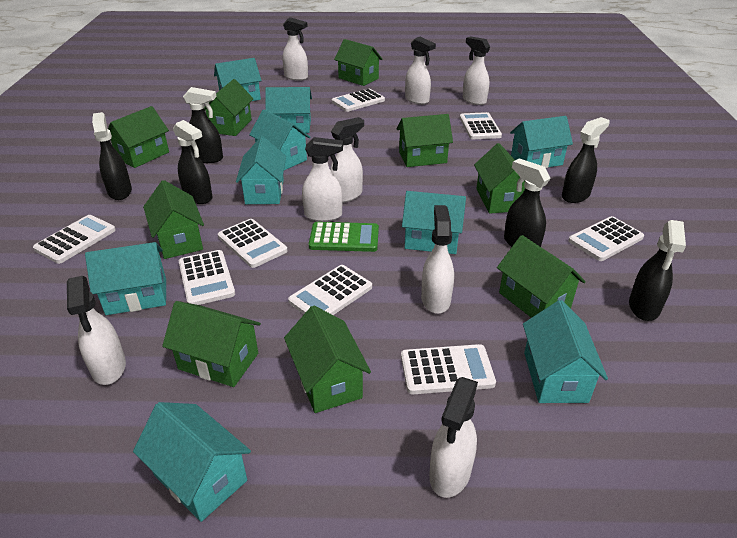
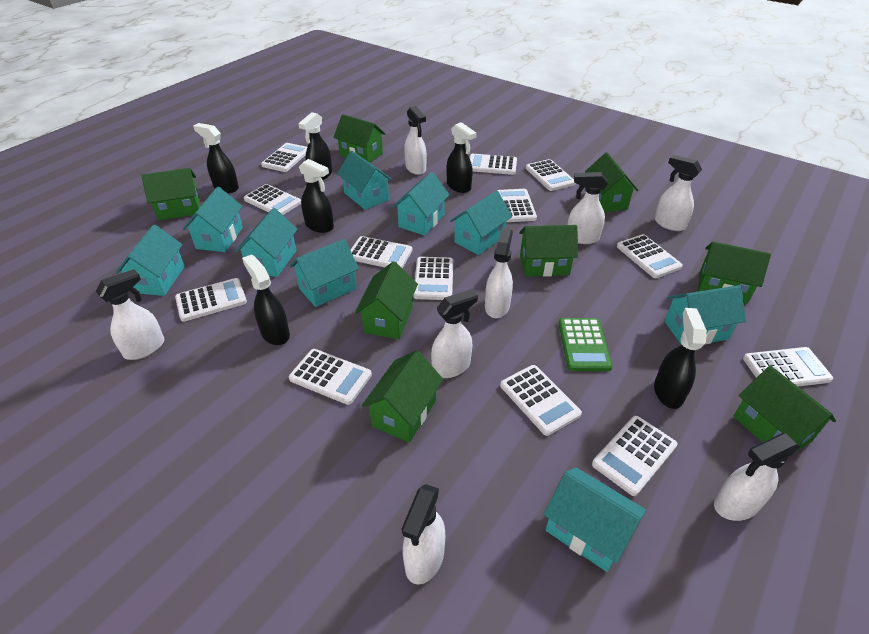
green house: [108,106,169,168] [143,180,204,259] [162,301,261,387] [204,79,254,136] [284,306,371,413] [334,39,383,86] [397,114,453,167] [474,143,525,214] [497,235,586,318] = 9 -> [142,168,200,220] [334,114,385,163] [355,262,418,339] [362,350,443,443] [519,225,578,277] [585,153,638,212] [698,241,771,304] [734,366,836,452] = 8
white calculator: [33,215,116,264] [179,250,235,305] [218,219,288,268] [288,265,372,315] [332,89,385,112] [401,344,496,394] [460,112,502,139] [568,216,644,261] = 8 -> [175,278,247,322] [244,184,301,215] [261,143,307,172] [289,349,372,405] [351,236,412,268] [413,257,453,300] [469,154,517,175] [497,189,537,222] [500,365,582,436] [526,159,575,191] [592,416,678,496] [617,234,683,278] [743,347,833,387] = 13

